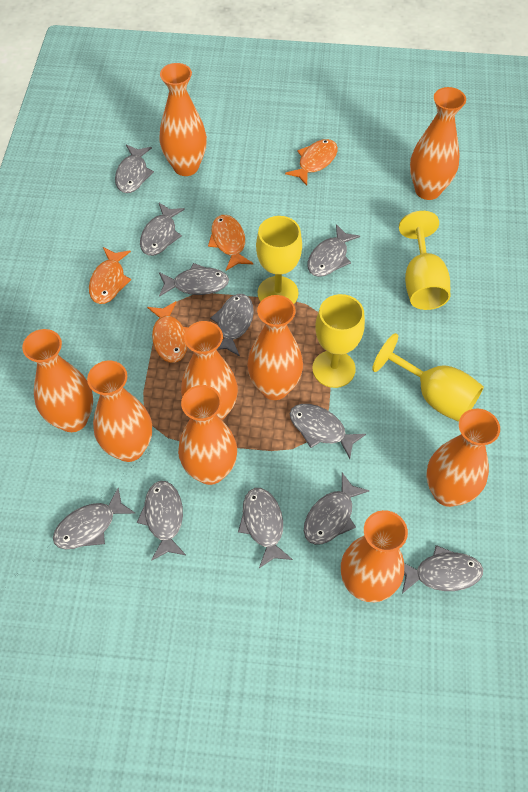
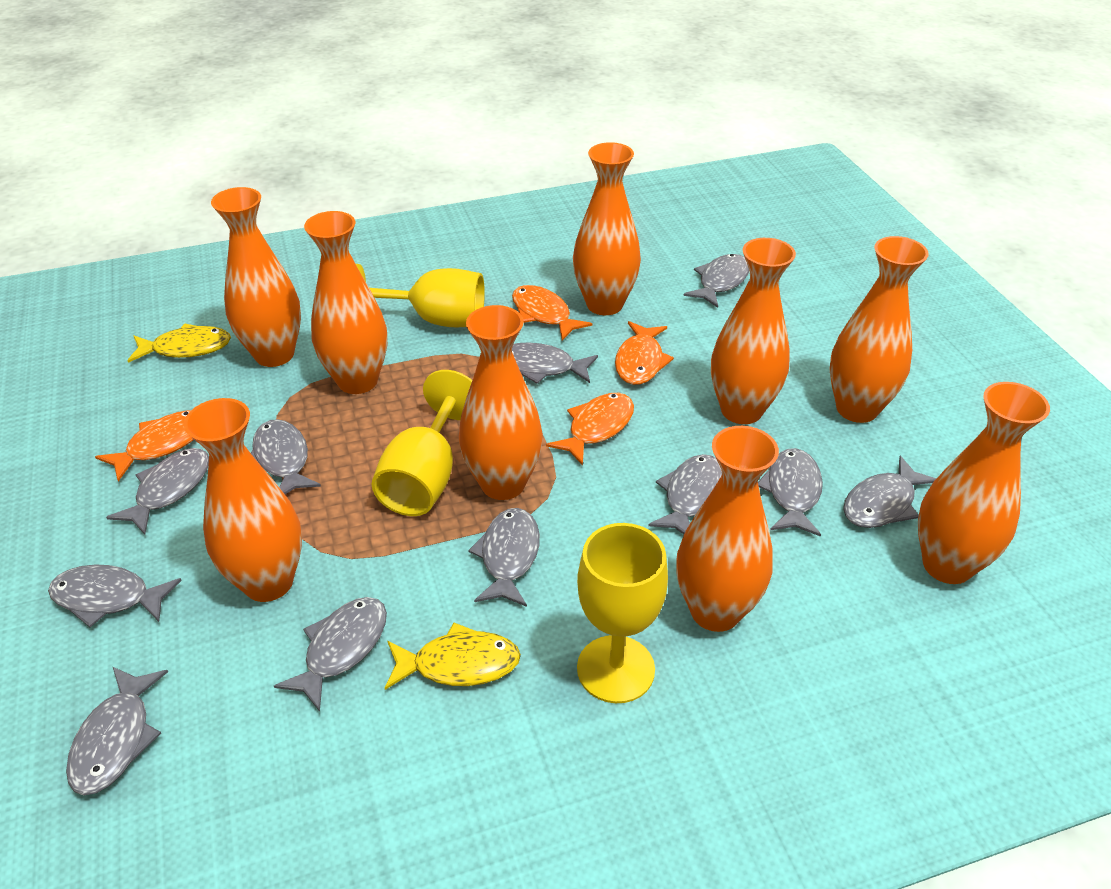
yellow fish: none = 0 -> [128,324,231,363] [385,623,521,690] = 2
yellow goblet: [256,216,302,304] [312,294,365,388] [372,333,484,422] [399,211,450,310] = 4 -> [356,264,485,327] [372,370,472,516] [577,523,668,703] = 3

